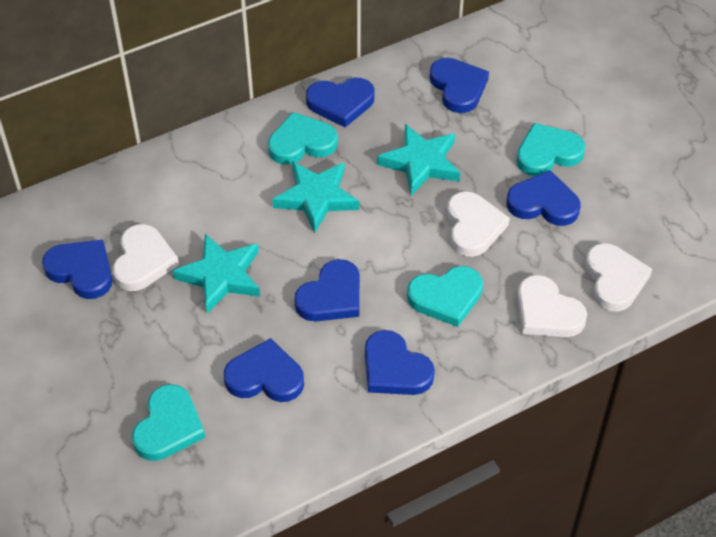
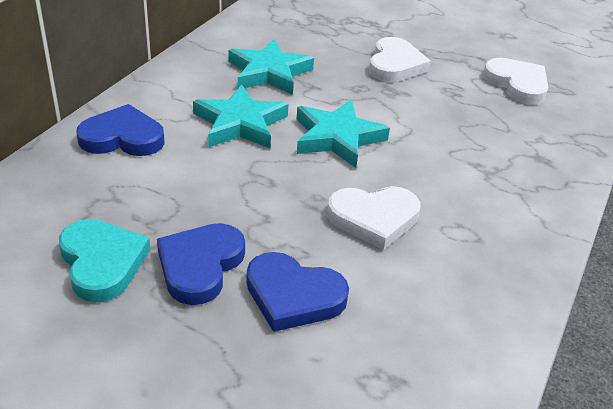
blue heart: [42,240,113,299] [224,338,304,402] [294,259,360,321] [306,78,375,127] [365,330,435,395] [430,58,489,113] [507,170,581,226] = 7 -> [76,104,165,156] [157,223,245,305] [246,252,349,332] = 3
turquoise heart: [132,384,205,461] [268,112,338,165] [407,266,483,327] [516,123,585,176] = 4 -> [59,219,150,302] = 1
white heart: [113,224,179,291] [447,191,510,257] [517,275,587,337] [585,243,652,312] = 4 -> [327,186,421,250] [369,37,431,82] [483,58,548,105] = 3

